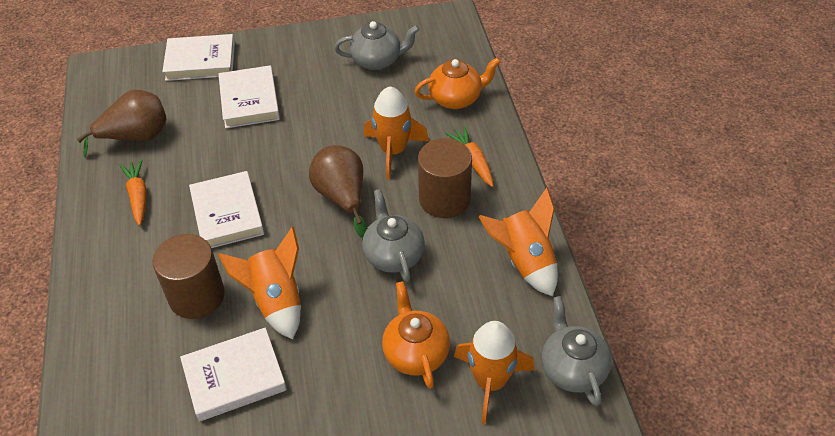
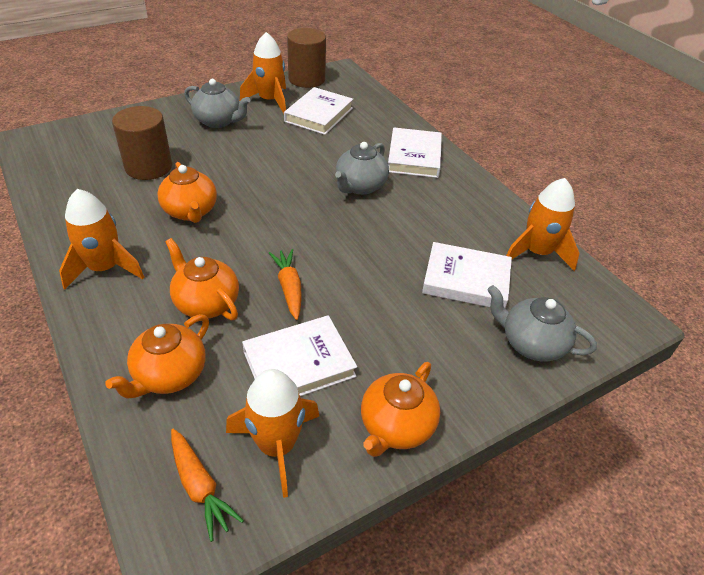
brown pear: [77,90,166,157] [309,145,367,238] = 2 -> none = 0
orange teapot: [382,281,450,389] [414,57,501,109] = 2 -> [105,314,209,399] [157,162,217,223] [165,238,239,320] [361,362,440,457] = 4

